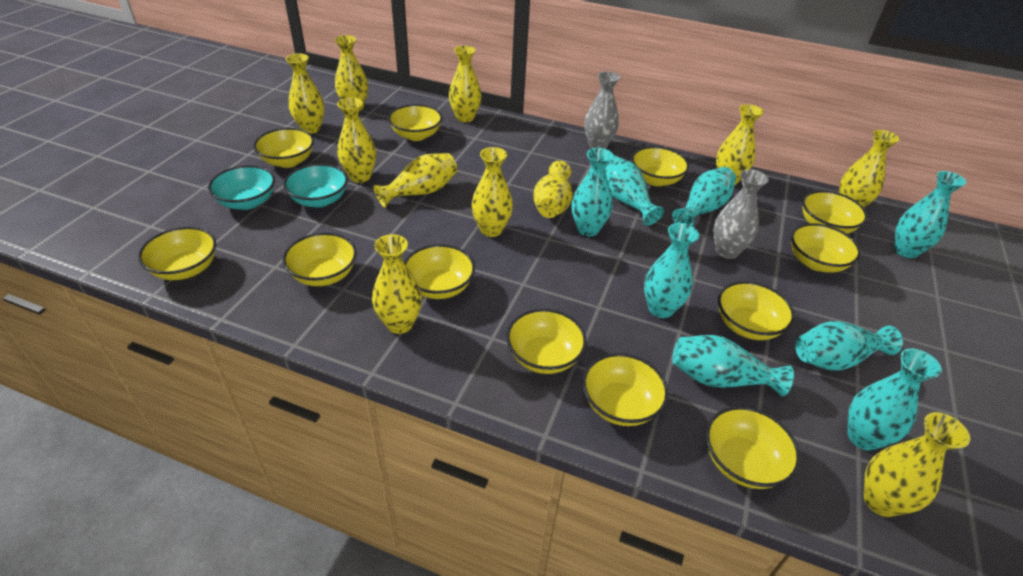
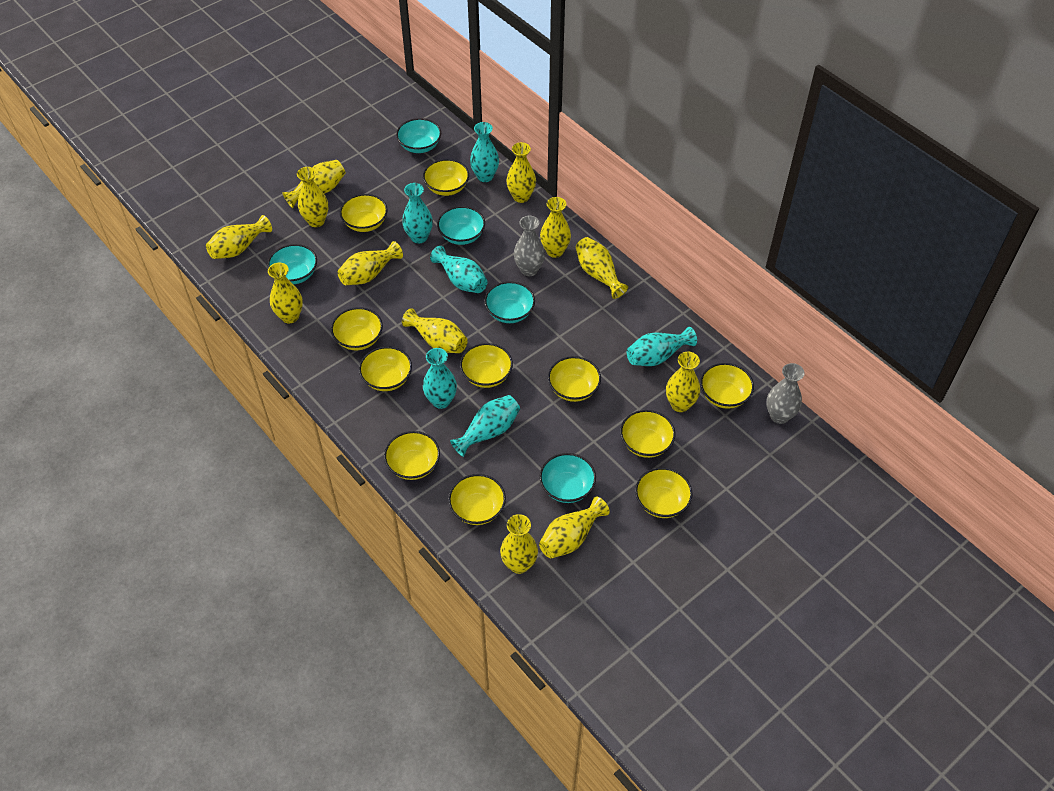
turquoise bowl: [208,165,275,210] [283,164,348,208] = 2 -> [267,244,317,284] [396,118,441,153] [437,206,485,245] [484,281,535,323] [539,453,596,503] = 5
turquoise vase: [572,148,614,236] [605,155,664,226] [644,223,699,318] [672,167,736,226] [672,335,794,396] [796,321,903,370] [848,348,942,451] [894,171,967,258] = 8 -> [402,183,433,243] [423,348,457,409] [430,246,487,293] [450,395,520,457] [470,122,499,182] [627,327,697,366] = 6
yellow bowl: [138,227,216,280] [254,128,314,168] [283,233,357,286] [388,104,442,141] [404,244,475,299] [506,309,587,374] [583,353,668,426] [631,146,689,186] [706,406,800,489] [718,281,795,340] [791,223,861,273] [802,190,868,234] = 12 -> [331,307,383,350] [340,194,388,232] [359,347,412,391] [384,431,440,480] [423,159,469,196] [448,474,506,525] [460,343,513,388] [548,356,601,402] [620,410,675,458] [635,468,693,518] [700,363,754,409] = 11
yellow vase: [286,53,325,134] [334,35,368,111] [337,97,376,183] [372,234,422,334] [373,153,457,208] [449,46,481,122] [472,147,513,237] [533,161,573,218] [716,104,764,186] [839,130,900,208] [864,412,970,517] = 11 -> [206,215,272,259] [268,263,303,323] [282,160,346,208] [297,167,328,227] [338,241,403,285] [402,308,468,353] [500,514,538,574] [506,142,536,203] [539,496,610,558] [540,197,571,258] [576,237,628,299] [666,352,700,412] = 12

